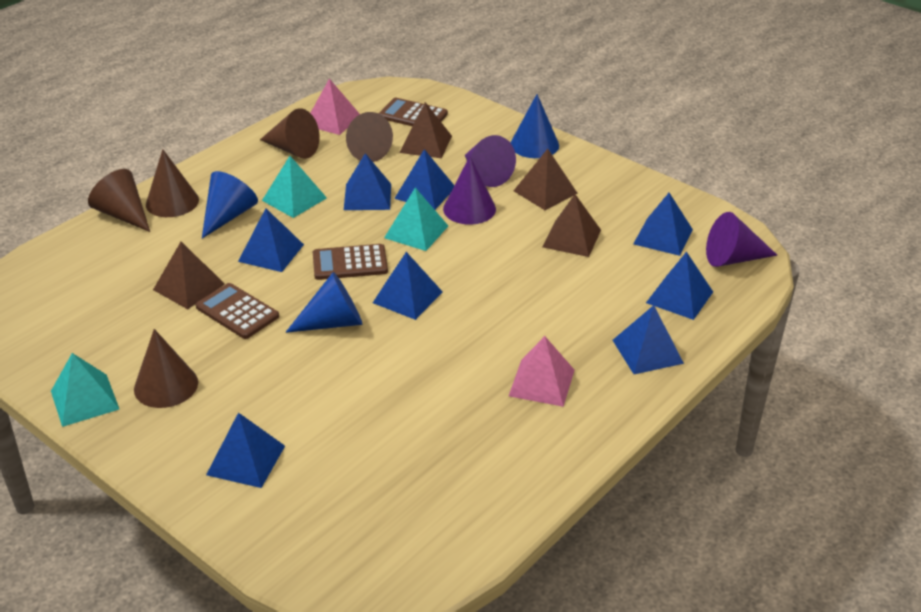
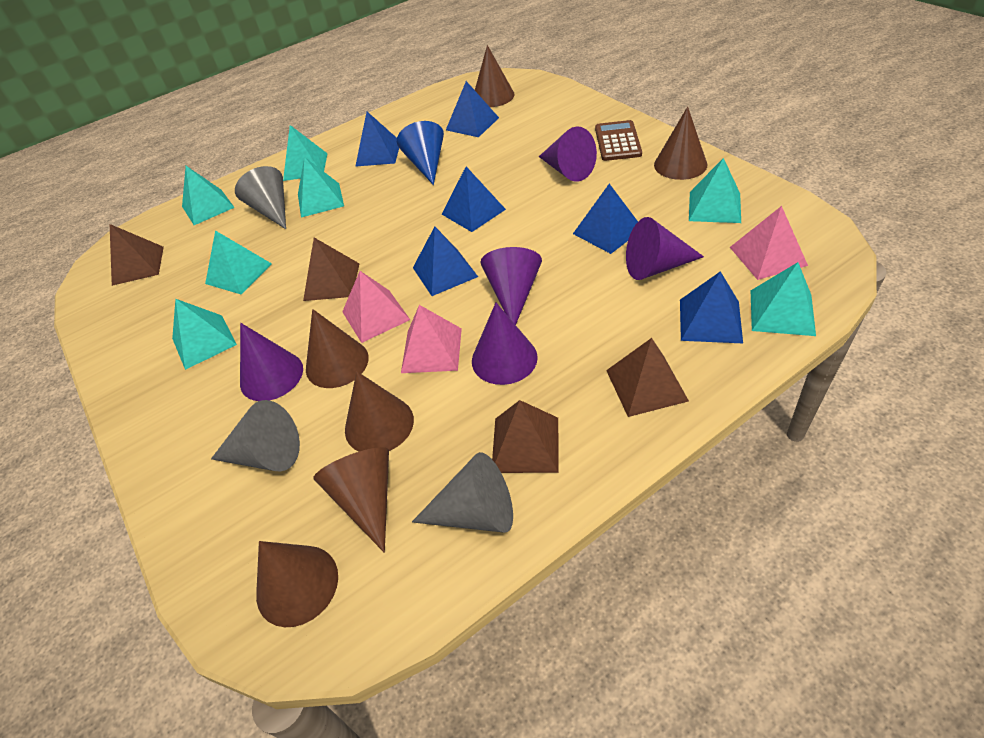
blue cone: [202,171,258,239] [286,272,362,333] [511,94,559,158] = 3 -> [397,121,444,185] = 1
blue pyramid: [206,413,285,488] [238,208,304,272] [344,153,391,210] [373,252,443,320] [394,149,454,210] [613,305,684,374] [633,193,693,256] [646,252,713,320] = 8 -> [355,112,399,167] [413,227,478,296] [442,167,506,232] [446,81,499,137] [573,184,638,254] [680,271,743,343] = 6
brown calculator: [196,283,279,339] [313,244,388,280] [378,98,448,126] = 3 -> [595,120,642,161] = 1
brown cone: [88,169,150,232] [134,329,198,408] [146,149,199,217] [260,108,320,159] [346,112,393,162] = 5 -> [256,541,338,627] [306,309,369,388] [313,447,389,553] [345,371,414,452] [475,45,514,107] [654,107,707,180] = 6
grey cone: none = 0 -> [211,400,300,471] [235,166,286,229] [412,452,513,533] = 3
pink pyramid: [311,79,360,135] [509,336,575,407] = 2 -> [342,271,410,343] [401,305,462,373] [730,206,808,280] = 3
purple cone: [443,156,496,225] [465,135,516,187] [706,212,778,267] = 3 -> [240,323,303,401] [472,303,538,385] [480,247,542,325] [539,127,597,182] [626,217,704,280] = 5
turquoise pyramid: [51,353,119,427] [262,156,327,218] [384,188,448,251] = 3 -> [172,299,237,370] [182,166,235,225] [205,230,272,295] [283,125,328,181] [298,157,344,217] [689,158,741,223] [751,262,816,336] = 7

